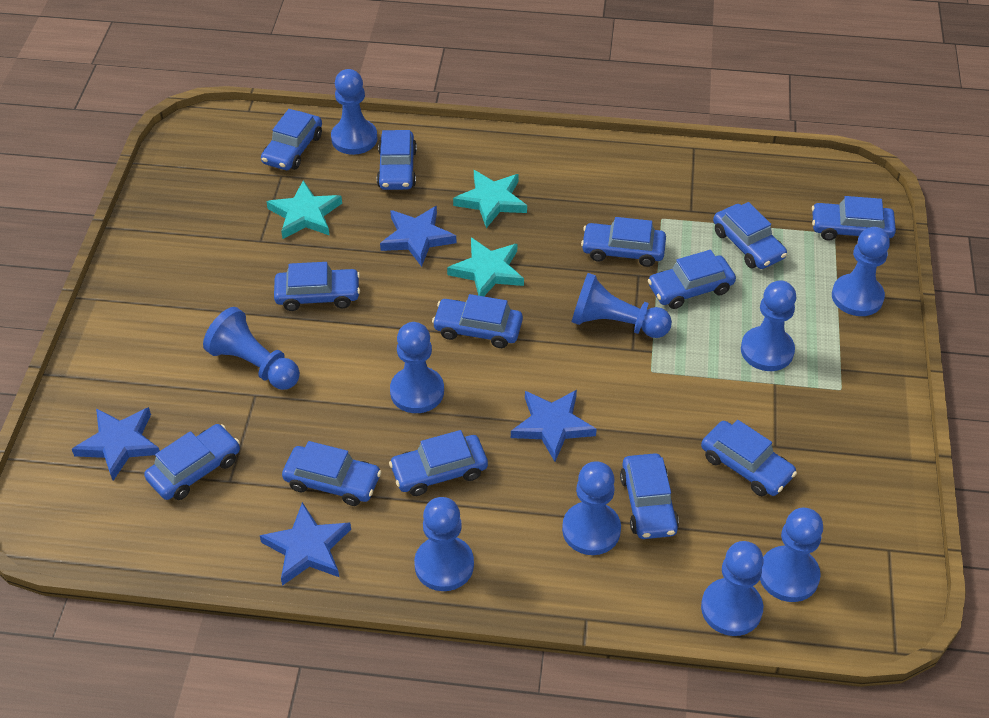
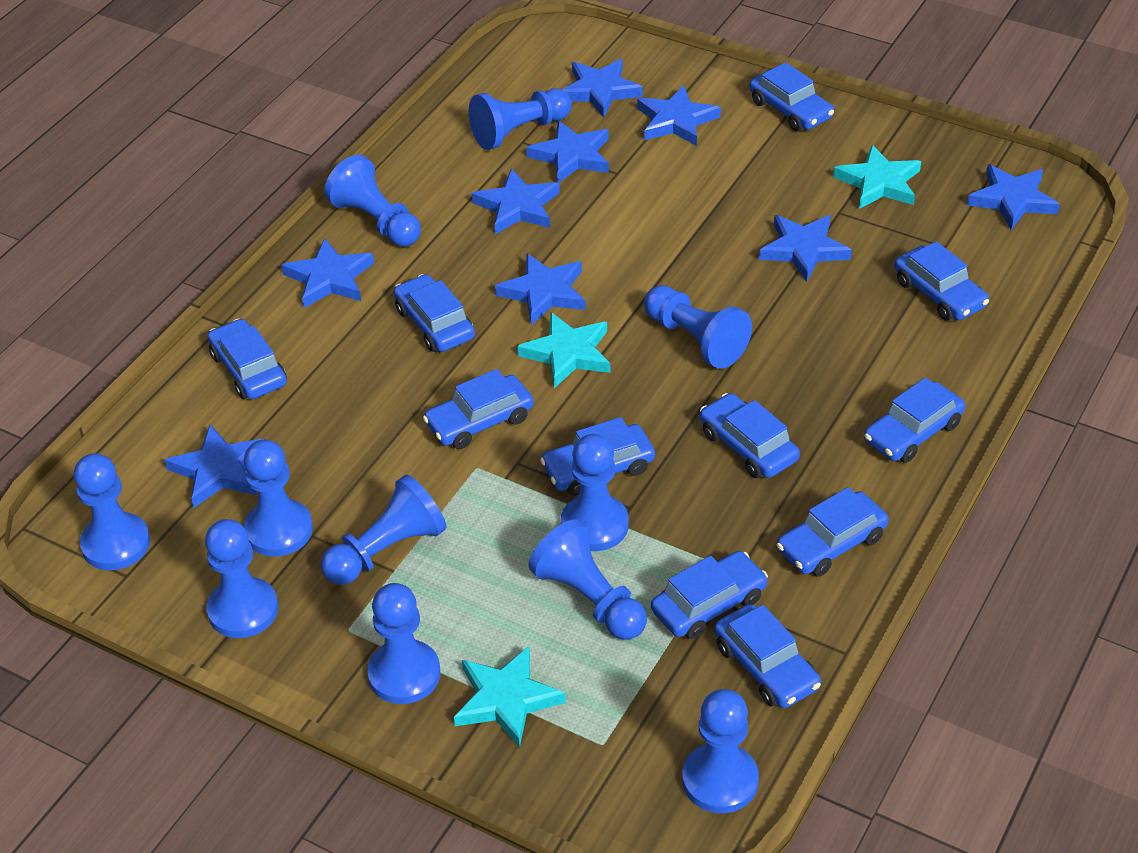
blue car: [144,424,240,500] [261,109,322,170] [274,262,360,311] [282,441,382,506] [377,130,417,190] [389,430,488,496] [432,294,523,348] [581,217,666,267] [620,453,679,539] [648,250,736,309] [701,420,797,496] [713,202,787,269] [812,196,896,240] = 13 -> [208,319,287,399] [394,274,475,352] [423,369,534,449] [540,417,655,496] [651,551,768,639] [700,393,800,478] [714,604,821,708] [749,62,834,131] [777,487,889,577] [864,377,965,463] [894,241,989,321] = 11
blue pawn: [203,307,300,390] [331,69,378,155] [390,322,444,413] [414,497,474,591] [562,461,621,555] [572,273,672,338] [701,541,764,636] [741,281,797,371] [760,508,823,602] [832,227,890,316] = 10 -> [74,453,150,570] [205,519,278,638] [244,440,313,557] [321,475,447,585] [324,155,421,246] [367,583,440,704] [469,88,572,150] [528,520,647,640] [561,434,629,551] [644,285,752,369] [682,689,759,813] = 11
blue star: [72,407,160,481] [260,502,351,586] [380,206,456,267] [511,390,597,462] = 4 -> [165,425,265,508] [281,238,374,308] [472,168,560,234] [495,253,586,325] [526,120,609,183] [562,59,643,118] [637,85,721,146] [759,215,852,282] [967,164,1060,230] = 9

